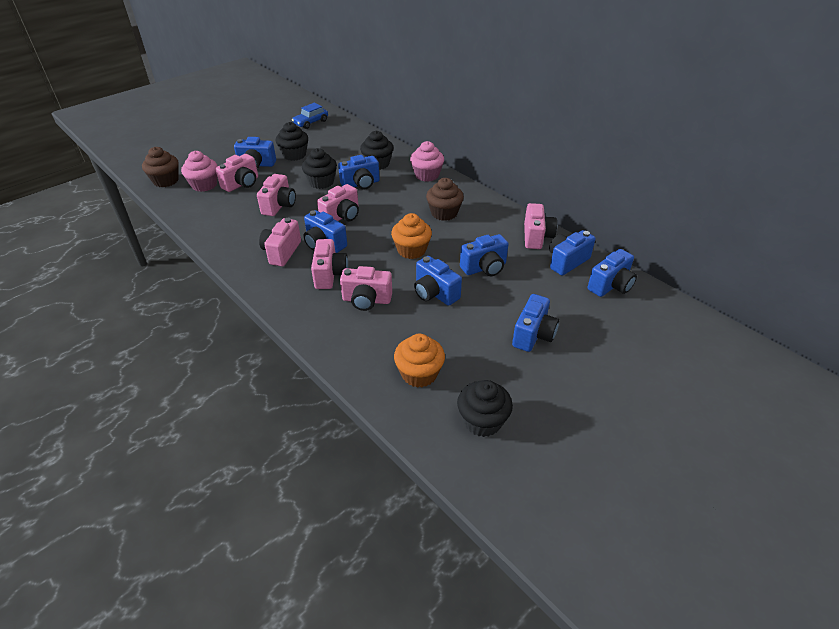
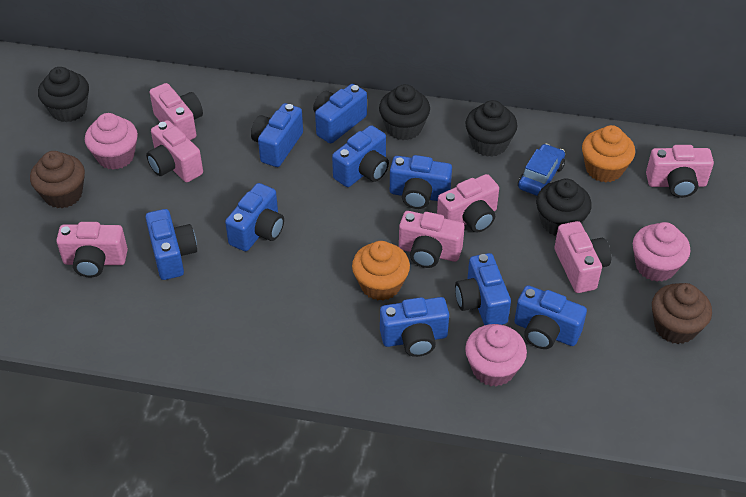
blue camera: [234,137,276,168] [303,210,347,253] [338,155,380,190] [414,256,462,306] [460,234,508,276] [512,294,559,352] [549,230,596,276] [588,249,637,297] = 8 -> [145,209,197,280] [225,183,284,251] [251,103,303,167] [313,84,367,144] [332,125,389,187] [380,297,449,357] [390,155,452,209] [455,253,511,325] [515,285,587,349] = 9
pink cupcake: [181,151,218,192] [410,141,444,182] = 2 -> [85,113,138,170] [465,324,527,387] [633,222,690,282] = 3

